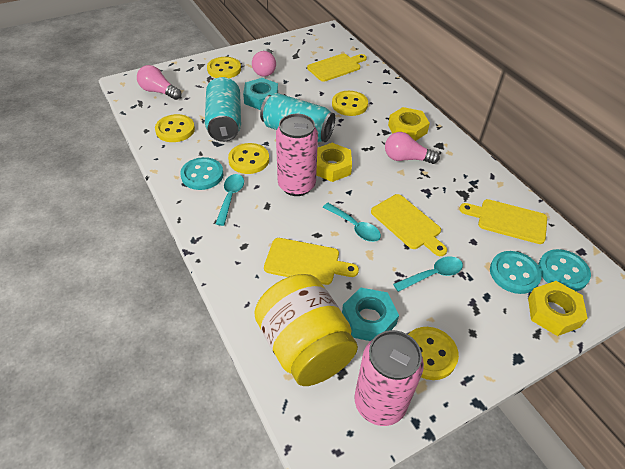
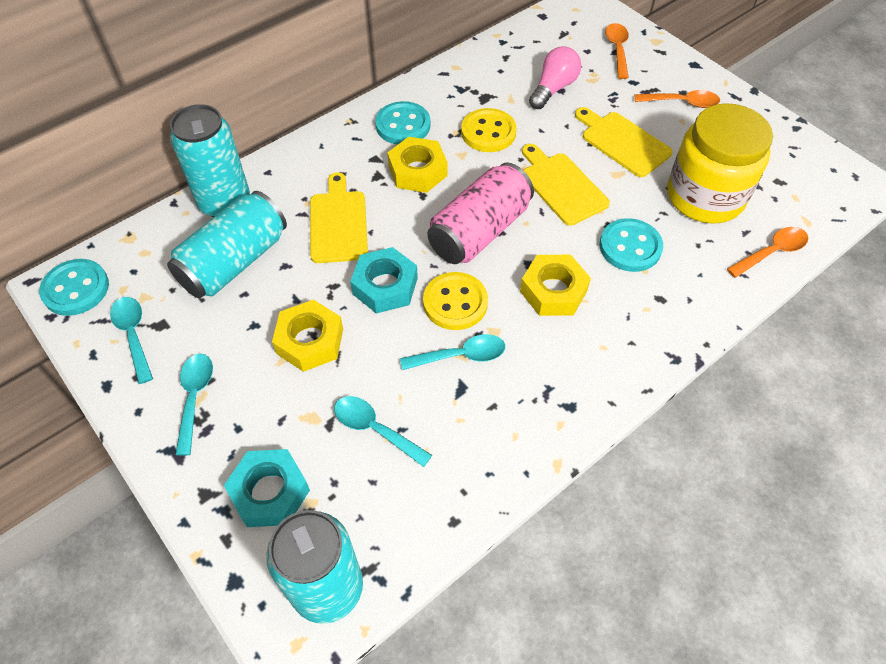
orange spoon: none = 0 -> [605,23,629,79] [635,90,720,108] [727,227,808,278] = 3
pink can: [276,114,318,196] [354,330,424,426] = 2 -> [427,162,534,264] = 1
pink light bulb: [137,65,181,100] [252,49,276,77] [385,132,440,164] = 3 -> [529,46,581,109] = 1
turquoise can: [205,77,241,142] [260,93,335,142] = 2 -> [167,191,287,299] [170,104,250,217] [266,510,363,624] = 3
turquoise spoon: [216,174,244,226] [323,203,381,242] [393,256,463,292] = 3 -> [110,297,153,384] [175,354,213,456] [334,396,432,467] [400,334,505,370] = 4
yellow button: [155,114,195,142] [207,57,241,78] [228,143,269,174] [332,91,368,116] [408,327,459,380] = 5 -> [423,272,488,330] [461,108,517,152] = 2
yellow cutting board: [264,238,359,285] [307,54,367,82] [371,194,447,256] [460,199,547,244] = 4 -> [310,172,368,263] [522,144,610,226] [575,107,673,177] = 3

